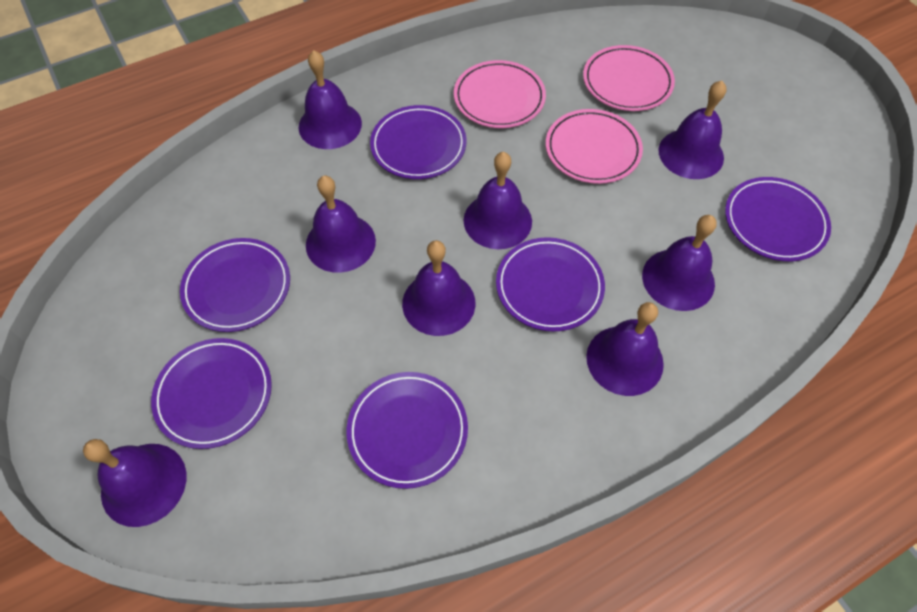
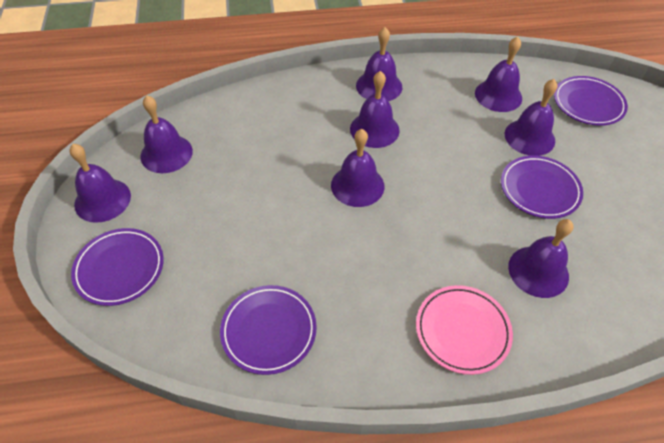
pink plate: [454,60,546,128] [546,109,643,184] [583,45,675,111] = 3 -> [416,285,513,375] = 1
purple plate: [151,338,272,449] [180,238,290,332] [346,372,468,489] [370,105,466,179] [496,237,605,332] [725,177,831,261] = 6 -> [71,228,164,306] [220,285,317,375] [501,156,583,219] [554,76,628,126] = 4

